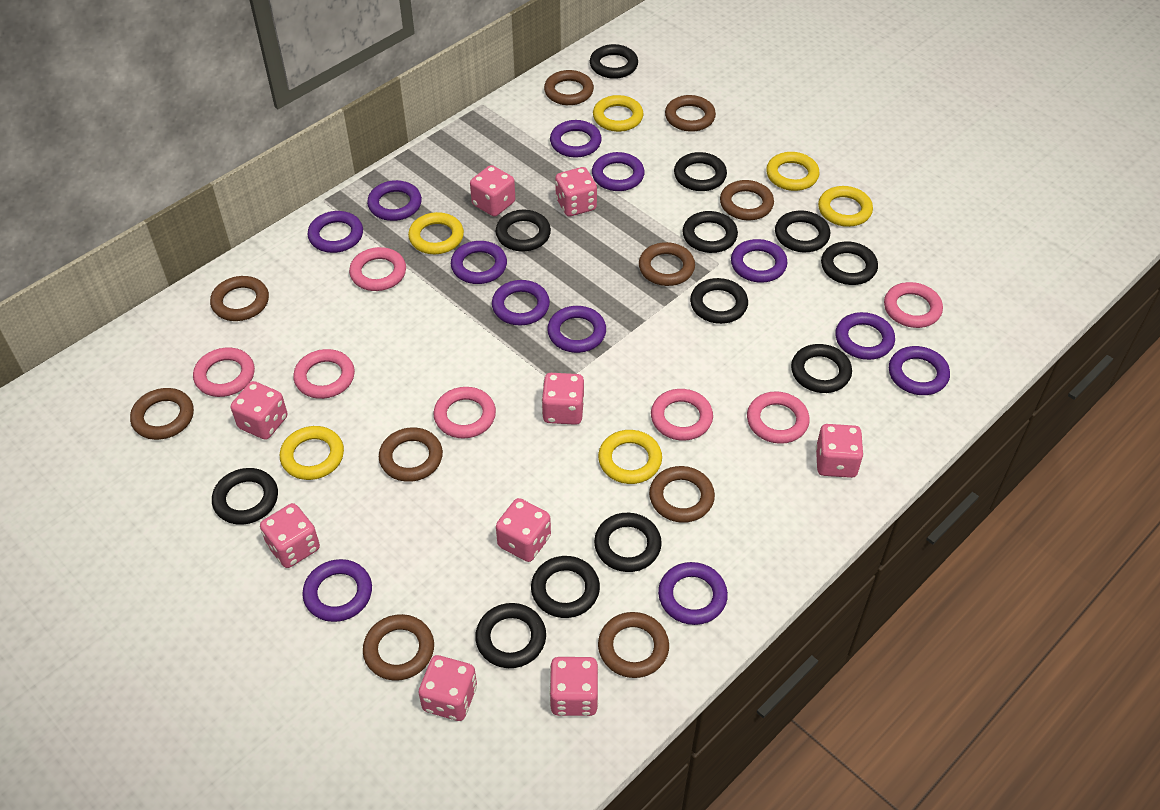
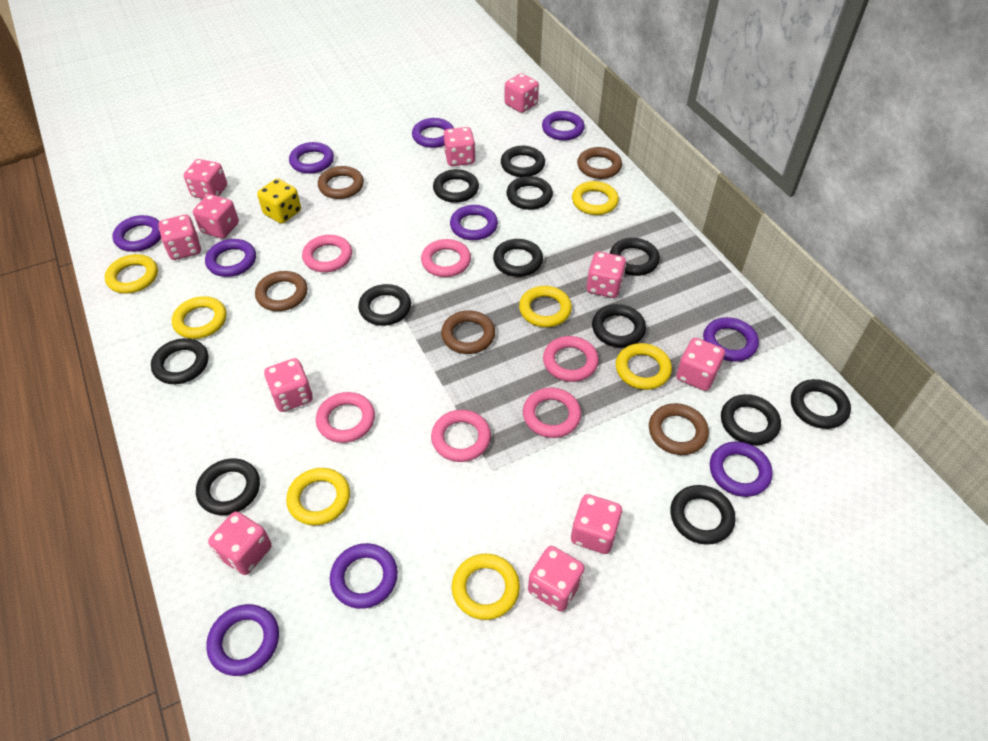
brown ring: [130,388,194,440] [210,276,269,321] [363,614,434,681] [379,428,443,482] [544,70,594,105] [598,612,669,678] [639,242,695,286] [649,466,715,523] [665,95,716,132] [720,180,774,220] = 10 -> [255,271,308,311] [318,166,364,199] [441,310,495,354] [577,147,622,179] [649,403,709,455] = 5
pink dice: [231,381,288,440] [260,503,320,568] [419,655,477,721] [470,165,515,217] [496,498,551,562] [542,373,584,425] [549,657,599,716] [555,167,597,217] [816,424,864,478] = 9 -> [159,215,201,260] [184,159,227,199] [193,194,239,239] [208,511,272,575] [264,358,313,412] [444,127,475,166] [504,73,539,113] [528,546,585,612] [571,494,622,554] [586,252,626,298] [676,338,725,391] = 11
pink ring: [193,348,255,397] [293,349,355,399] [349,247,406,291] [433,387,496,438] [651,389,713,441] [747,391,810,444] [884,282,943,328] = 7 -> [302,235,352,272] [316,392,375,443] [421,239,471,277] [431,410,491,462] [523,388,581,438] [543,336,599,382] = 6
purple ring: [303,559,372,622] [307,211,363,253] [367,180,422,221] [451,241,507,284] [492,280,550,326] [547,306,606,353] [550,120,602,158] [592,152,645,191] [658,562,728,625] [731,239,788,283] [835,312,895,360] [889,346,950,395] = 12 -> [113,215,161,252] [205,239,256,277] [207,604,279,676] [289,142,334,174] [330,543,398,609] [412,118,454,148] [450,205,498,240] [542,111,585,140] [703,317,759,362] [710,441,773,497] = 10
yellow dice: none = 0 -> [257,179,301,224] = 1
yellow ring: [280,426,344,480] [408,212,464,254] [593,95,643,132] [598,430,662,484] [766,152,820,191] [818,186,873,227] = 6 -> [105,254,158,294] [172,296,226,339] [286,468,350,525] [452,554,520,620] [519,286,572,327] [572,181,619,215] [616,343,672,390] = 7

